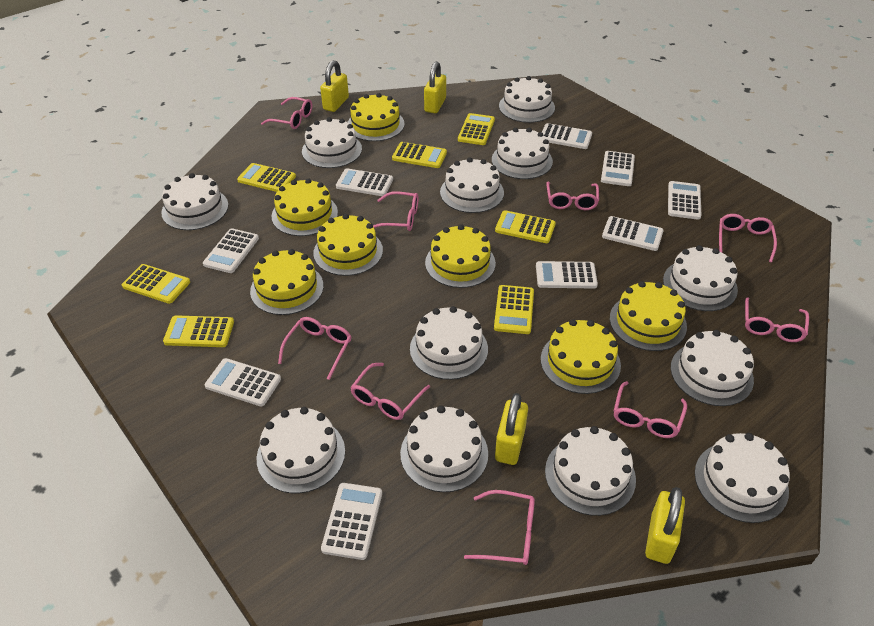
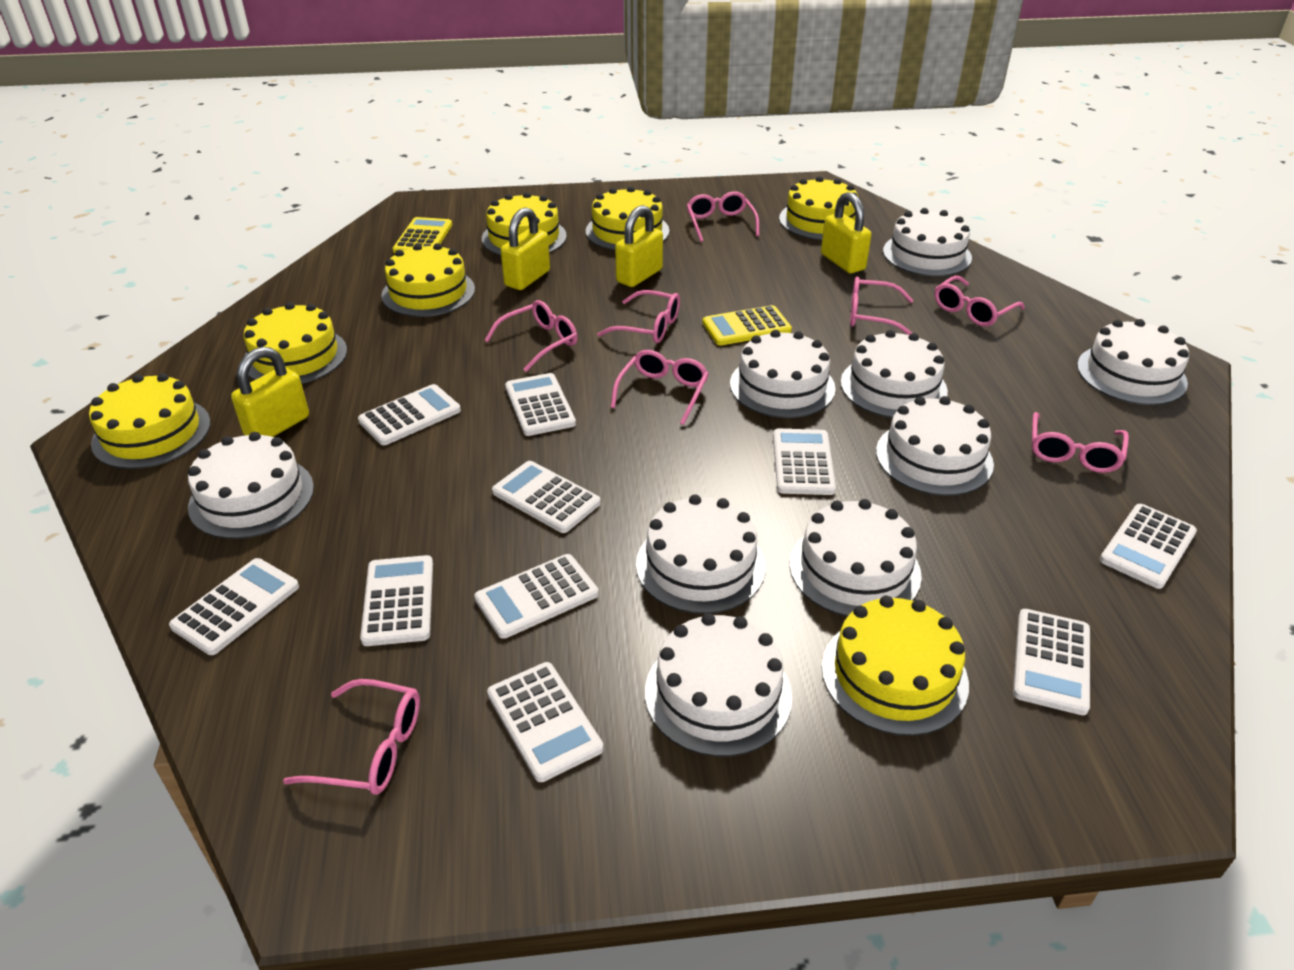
pink glasses: [261,97,312,129] [278,317,352,380] [350,363,430,420] [373,191,418,231] [464,490,535,565] [546,182,599,210] [614,381,687,438] [719,214,777,262] [745,297,809,342] = 9 -> [283,679,420,795] [485,300,577,372] [597,290,680,343] [611,350,709,425] [687,191,759,242] [850,276,914,335] [935,275,1025,327] [1032,412,1129,473] = 8
white cake: [161,173,228,230] [257,407,345,493] [302,117,362,168] [400,406,488,492] [410,306,488,380] [440,157,504,213] [492,128,553,179] [499,76,555,123] [545,426,636,516] [663,245,738,311] [671,330,754,406] [695,433,790,523] = 12 -> [188,432,314,539] [636,494,766,614] [645,613,792,757] [730,330,836,418] [790,499,922,617] [841,330,948,418] [876,396,994,496] [883,208,972,276] [1077,319,1189,405] = 9
white calculator: [203,228,259,273] [205,358,281,406] [321,483,382,560] [336,168,393,196] [536,261,598,289] [542,123,592,149] [601,151,635,186] [602,216,664,251] [668,181,701,220] = 9 -> [169,558,299,655] [358,384,461,445] [360,555,433,646] [474,554,599,639] [487,662,603,782] [492,461,601,533] [505,373,576,436] [773,429,836,495] [1013,609,1090,715] [1100,504,1197,589] = 10
yellow calculator: [122,264,190,304] [163,315,234,347] [237,163,296,192] [392,142,447,168] [458,113,495,145] [494,285,534,334] [495,210,556,243] = 7 -> [393,217,452,253] [703,305,792,346] = 2

